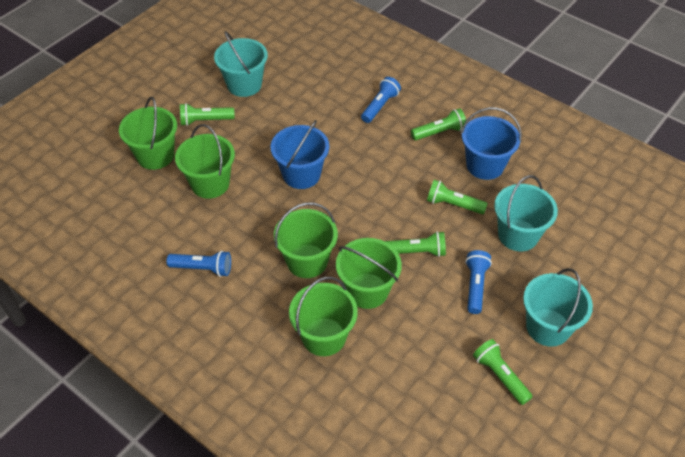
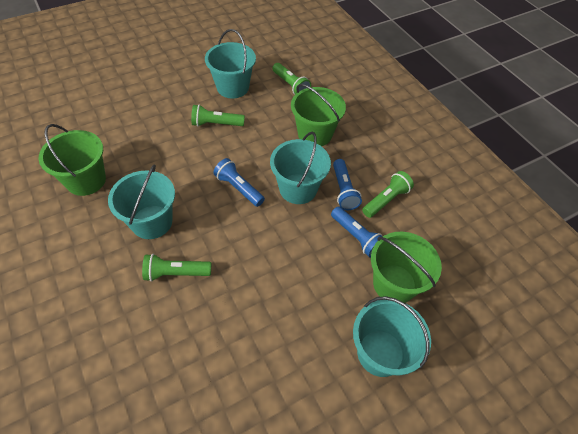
blue bucket: [271,120,329,189] [461,107,522,180] = 2 -> none = 0
green bucket: [119,97,177,170] [175,124,235,199] [274,202,338,278] [289,277,358,356] [336,238,402,309] = 5 -> [39,124,106,196] [291,84,346,146] [371,232,442,303] = 3
green flashlight: [180,103,235,126] [385,231,446,257] [411,108,466,140] [427,180,488,214] [473,339,533,405] = 5 -> [142,254,211,282] [191,105,245,127] [272,63,311,95] [362,171,414,218] = 4
turquoise bucket: [214,31,268,97] [494,175,558,251] [523,268,593,347] = 3 -> [108,165,175,239] [205,29,256,98] [270,132,331,204] [353,296,431,377] = 4

